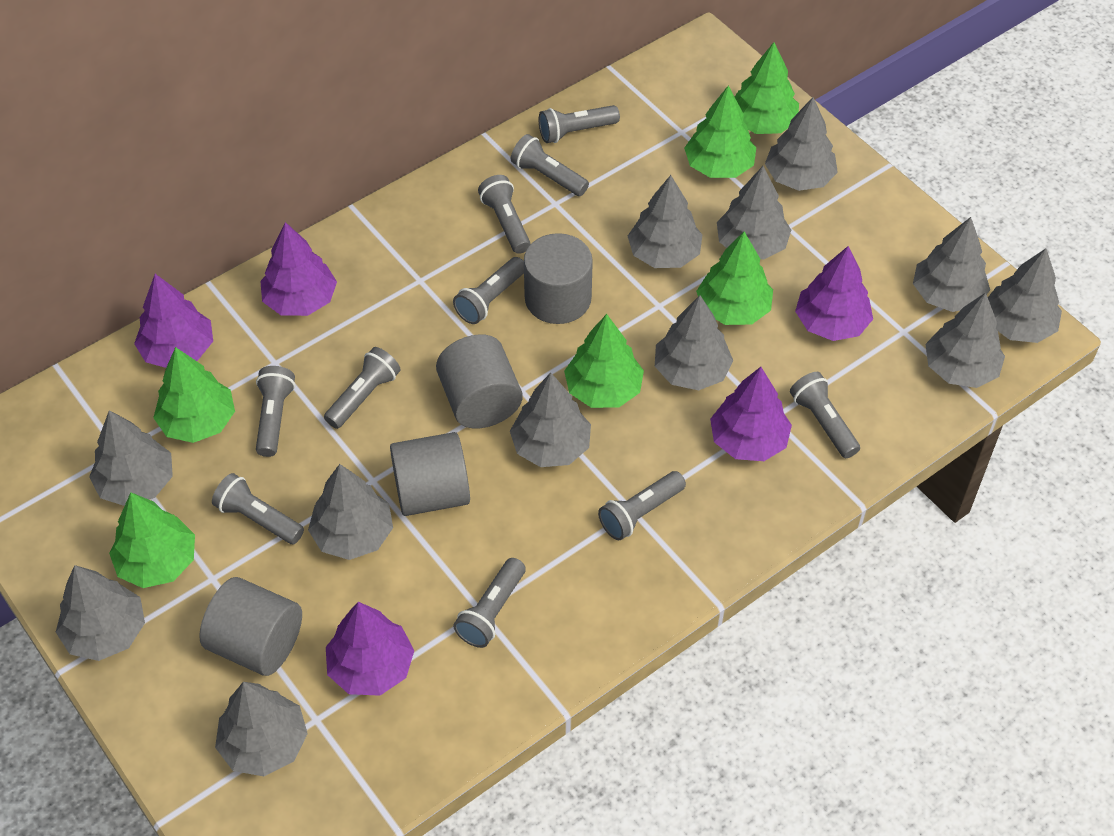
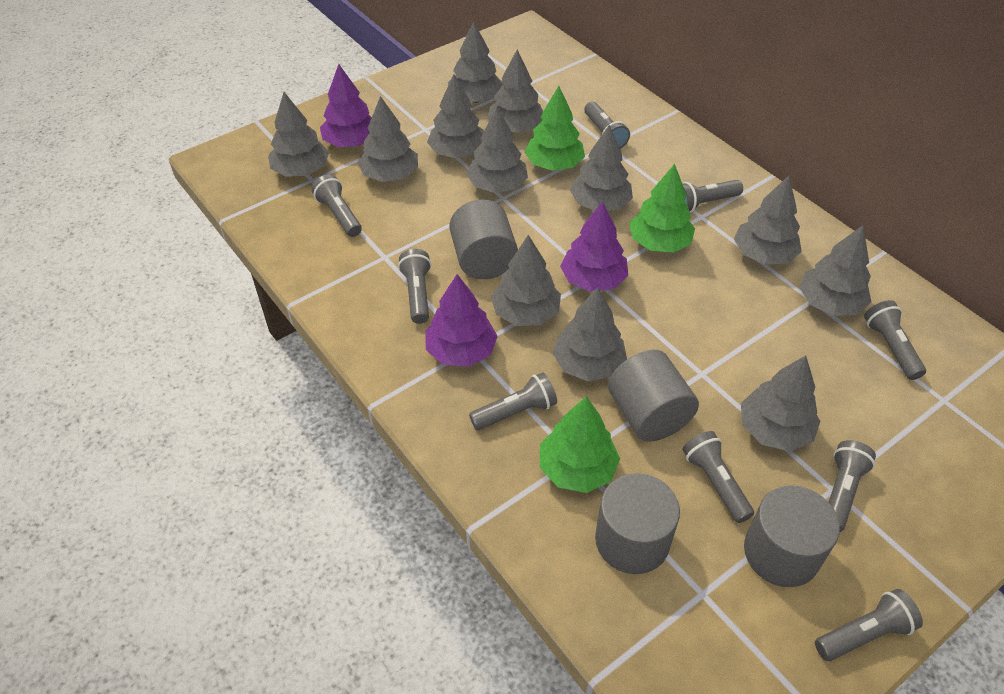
green tree: [109,493,195,588] [153,347,235,443] [564,314,644,408] [684,85,756,178] [696,232,773,325] [735,42,799,134] = 6 -> [525,86,585,171] [540,396,620,493] [629,164,695,253] = 3
grey flashlight: [212,473,304,544] [256,366,295,457] [324,347,400,429] [453,257,524,324] [453,558,526,648] [478,175,531,254] [511,134,589,196] [539,105,620,143] [598,471,686,540] [790,372,860,458] = 10 -> [311,174,362,237] [398,249,431,324] [469,372,557,430] [584,102,630,149] [682,180,743,213] [682,431,754,523] [815,589,923,661] [829,440,876,532] [864,300,926,380] = 9
purple tree: [134,274,213,368] [260,222,337,316] [326,602,414,696] [710,367,792,461] [795,246,873,341] = 5 -> [320,64,372,147] [425,274,498,367] [560,201,628,292] = 3

